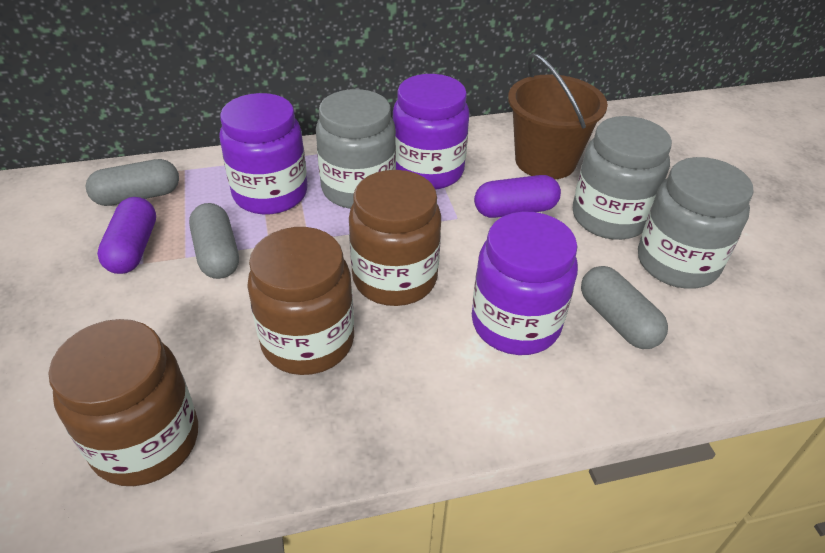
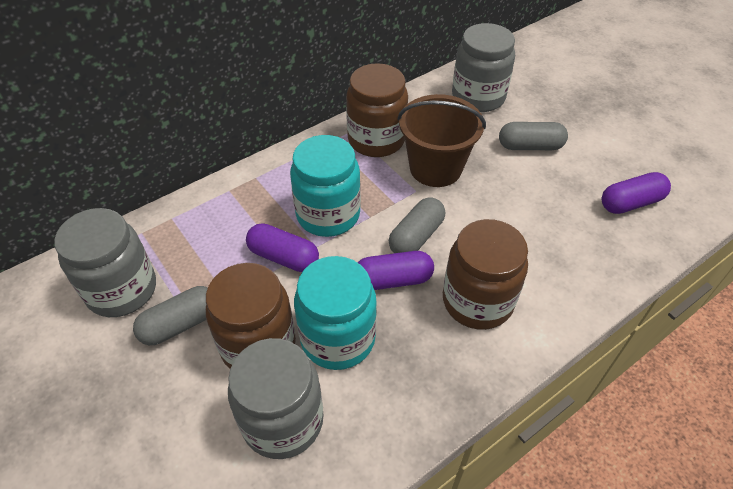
purple capsule: [97,197,156,274] [474,175,561,218] = 2 -> [246,223,319,272] [358,251,434,290] [602,172,671,214] = 3
purple jar: [219,93,307,215] [393,74,469,190] [472,212,578,355] = 3 -> none = 0
turquoise jar: none = 0 -> [290,135,361,237] [294,256,377,370] = 2

